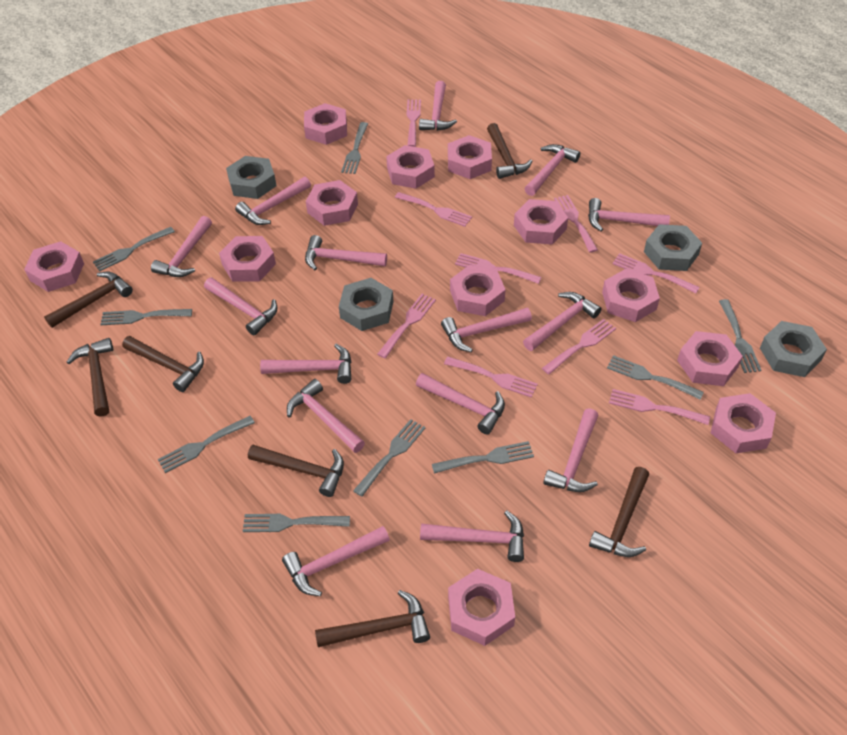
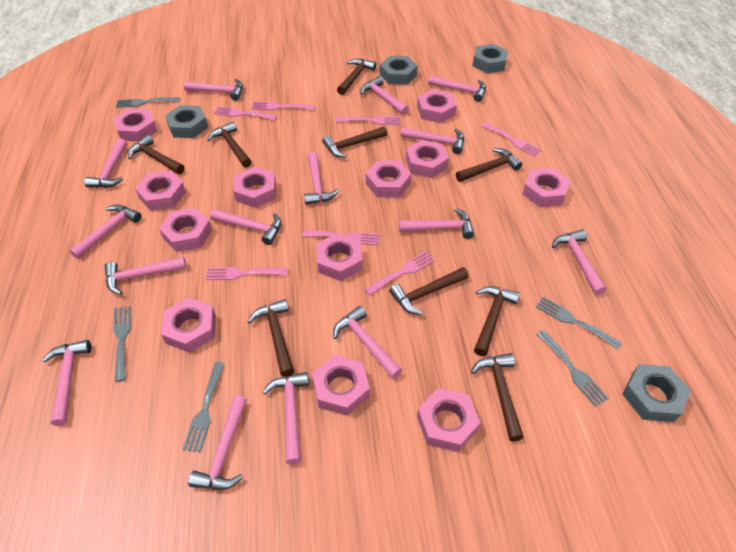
brown hammer: [44,272,133,328] [67,338,113,417] [122,336,204,392] [248,445,344,497] [315,590,430,647] [487,123,532,179] [589,467,649,557] = 7 -> [128,135,185,174] [208,122,252,168] [248,299,294,377] [322,126,387,158] [337,59,377,95] [389,267,469,315] [456,148,522,182] [471,353,524,441] [474,286,520,356] = 9
grey fork: [93,227,175,271] [100,309,192,325] [158,416,255,473] [243,514,350,532] [341,122,368,174] [353,419,426,497] [432,441,534,474] [607,355,704,400] [719,299,762,373] = 9 -> [113,306,131,382] [116,97,180,108] [182,362,225,453] [536,297,622,349] [537,330,609,407] = 5
pink fork: [377,294,436,358] [395,192,472,227] [407,99,421,147] [444,357,538,398] [455,253,541,284] [542,319,616,375] [554,195,598,252] [609,389,710,425] [613,253,700,293] = 9 -> [206,267,288,280] [214,106,277,120] [252,101,315,110] [303,230,380,245] [336,116,400,125] [364,251,435,295] [481,122,541,157] = 7

